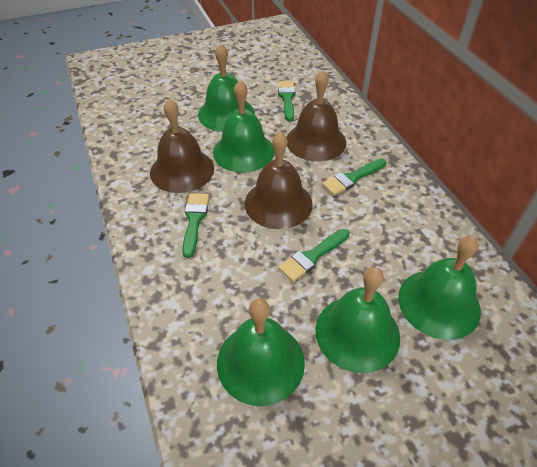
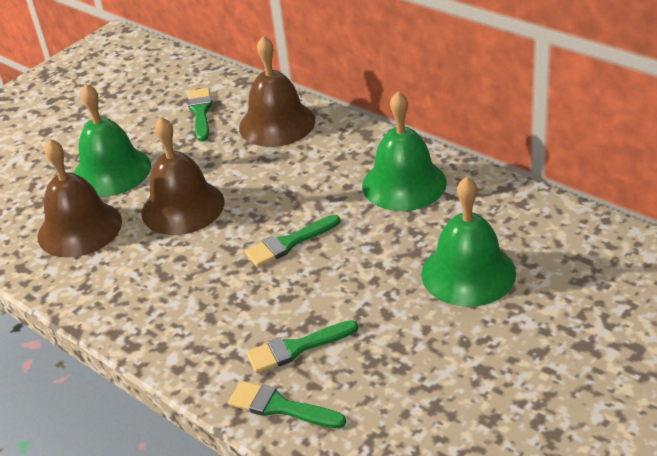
green bell: [198,44,255,132] [213,80,274,173] [217,299,305,406] [315,267,400,373] [398,235,481,340] = 5 -> [74,84,151,197] [362,91,447,211] [421,177,516,307] = 3

